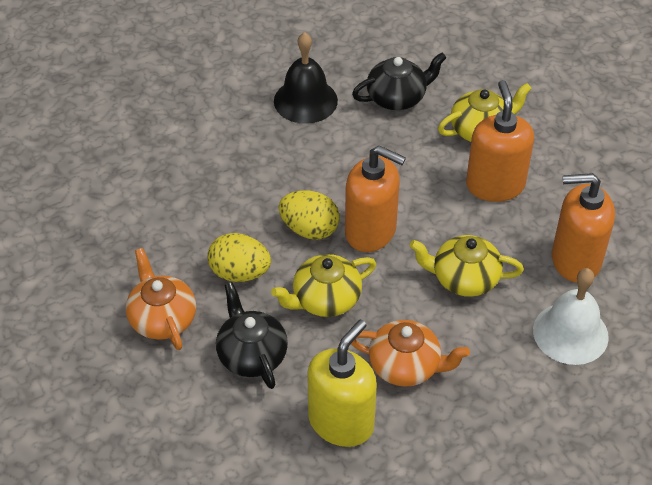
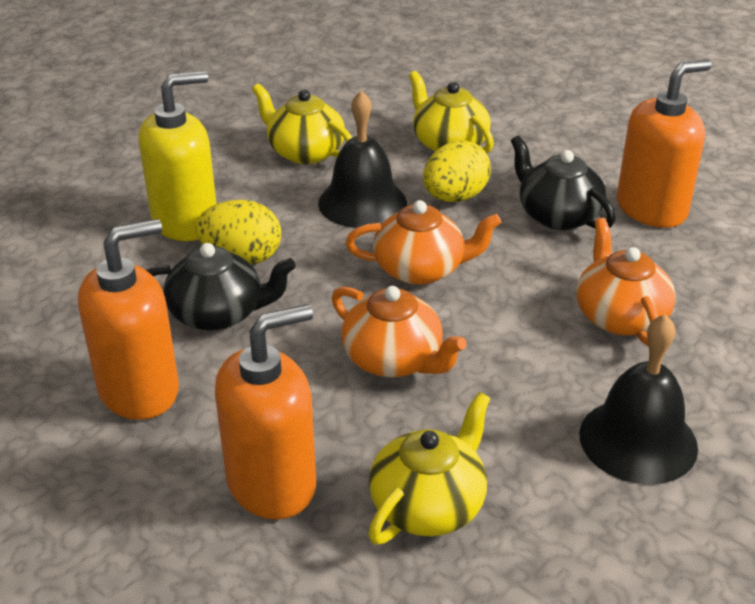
black bell: [274,32,338,124] = 1 -> [318,91,407,228] [579,314,698,485] = 2
orange teapot: [126,248,196,350] [351,320,470,387] = 2 -> [332,286,467,377] [345,200,501,285] [577,218,676,346] = 3
white bell: [533,268,609,365] = 1 -> none = 0

